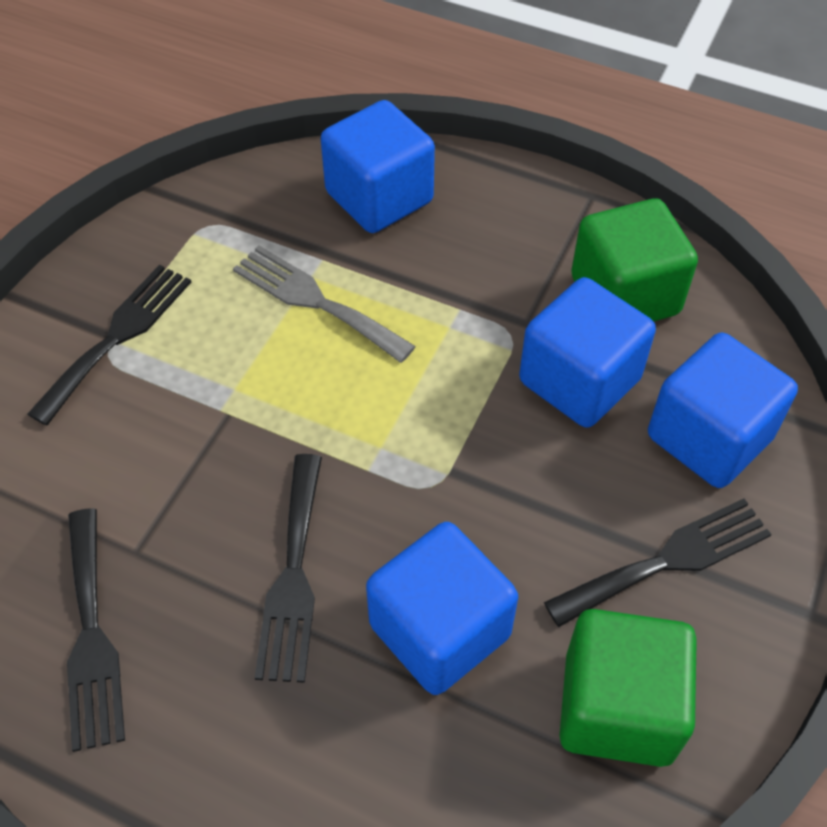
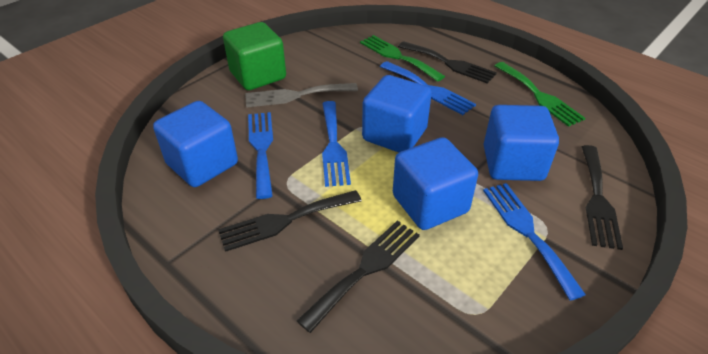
blue fork: none = 0 -> [248,112,273,199] [322,101,351,187] [380,61,476,115] [483,183,586,301] = 4
green cube: [559,609,697,767] [571,198,698,322] = 2 -> [223,22,286,90] = 1
green fork: none = 0 -> [360,35,445,82] [495,62,585,127] = 2

